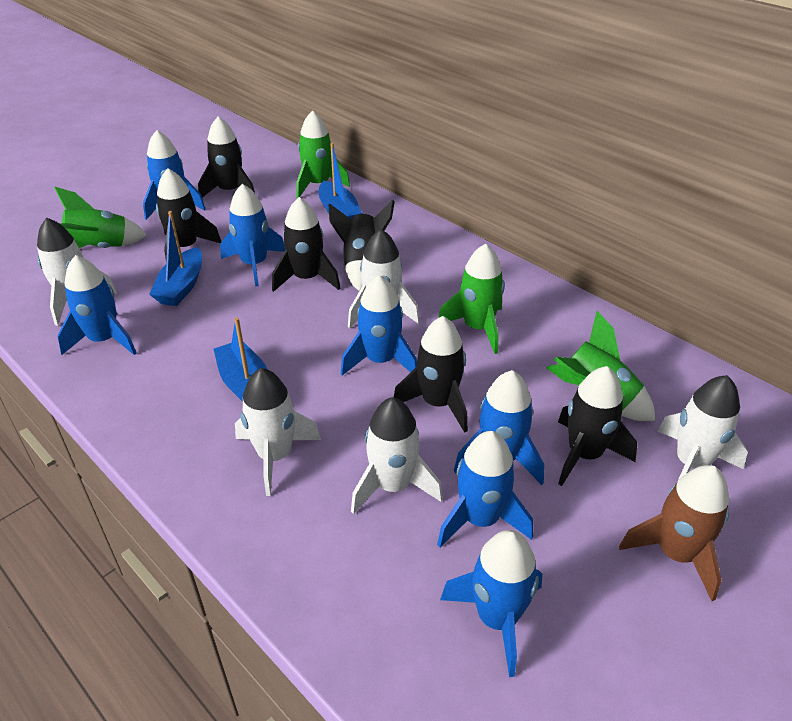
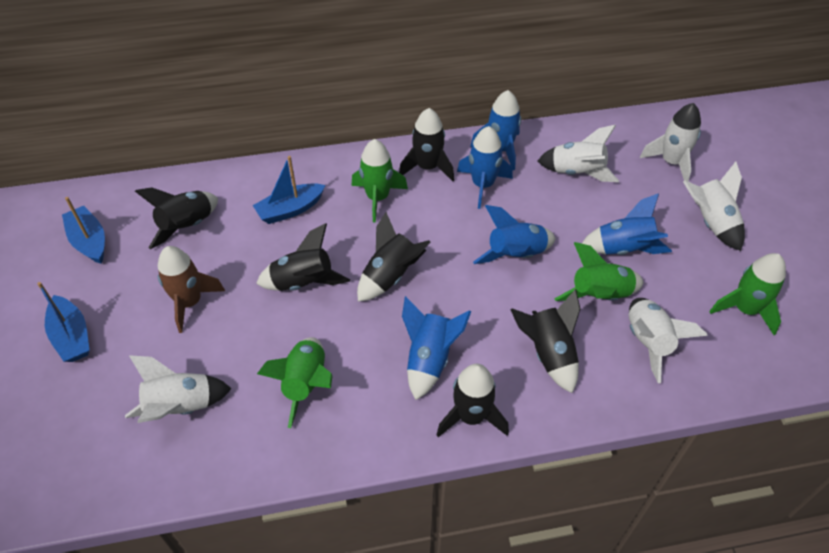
blue rocket: [57,255,137,355] [143,130,206,220] [220,184,285,286] [341,275,417,375] [437,431,533,547] [440,530,542,677] [454,370,544,485] = 7 -> [402,296,471,400] [457,126,513,209] [470,90,521,170] [473,205,556,264] [582,193,672,255] = 5

